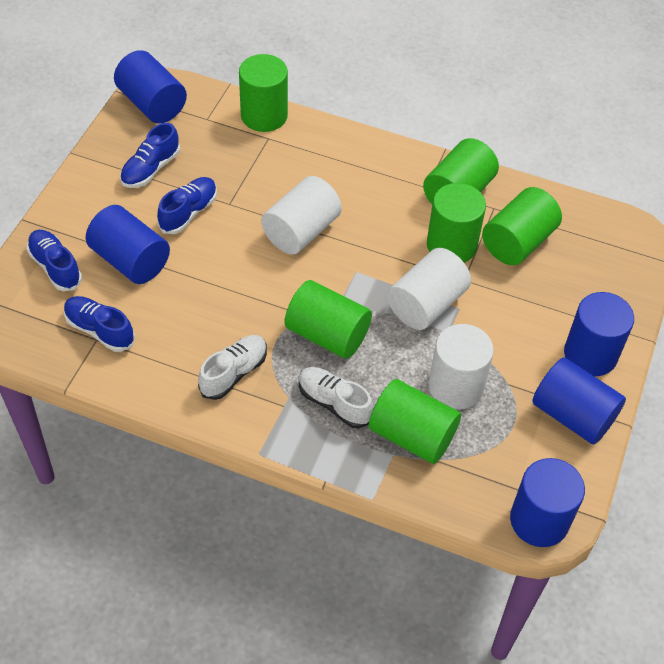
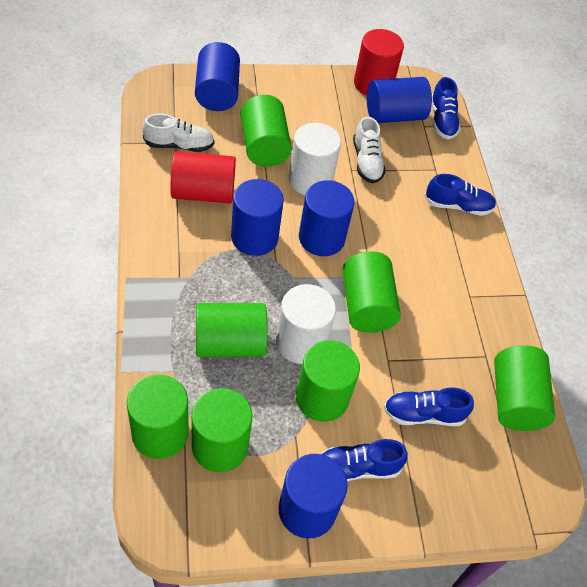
green cylinder: [239,54,288,132] [285,280,372,359] [369,379,461,464] [423,138,499,204] [427,183,486,263] [482,187,562,265] = 6 -> [127,375,189,459] [191,388,252,472] [196,303,268,357] [241,95,292,167] [296,340,360,422] [342,252,401,333] [494,345,555,431] = 7
red cylinder: none = 0 -> [170,151,236,203] [354,29,404,96] = 2
white cylinder: [261,176,342,255] [387,248,471,330] [429,324,494,410] = 3 -> [276,284,336,364] [289,123,341,195] = 2

